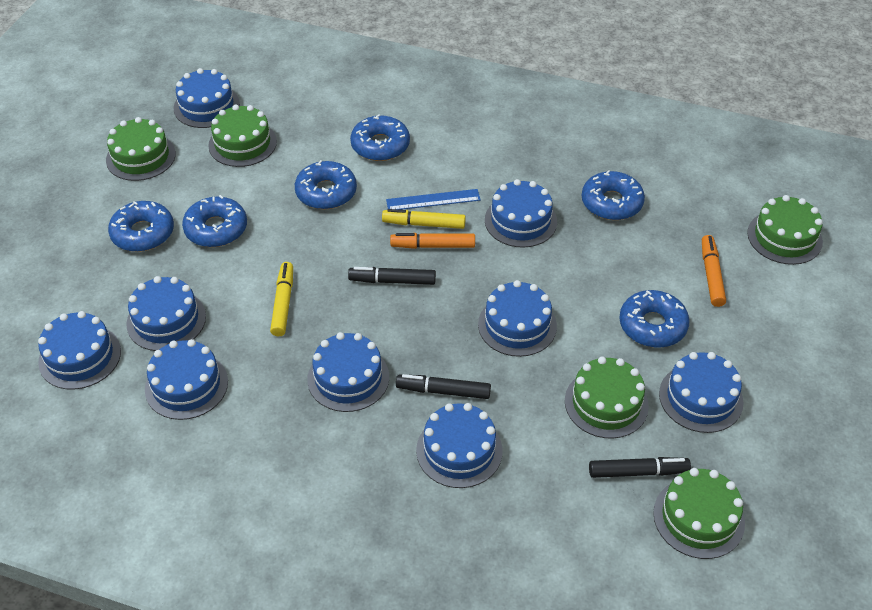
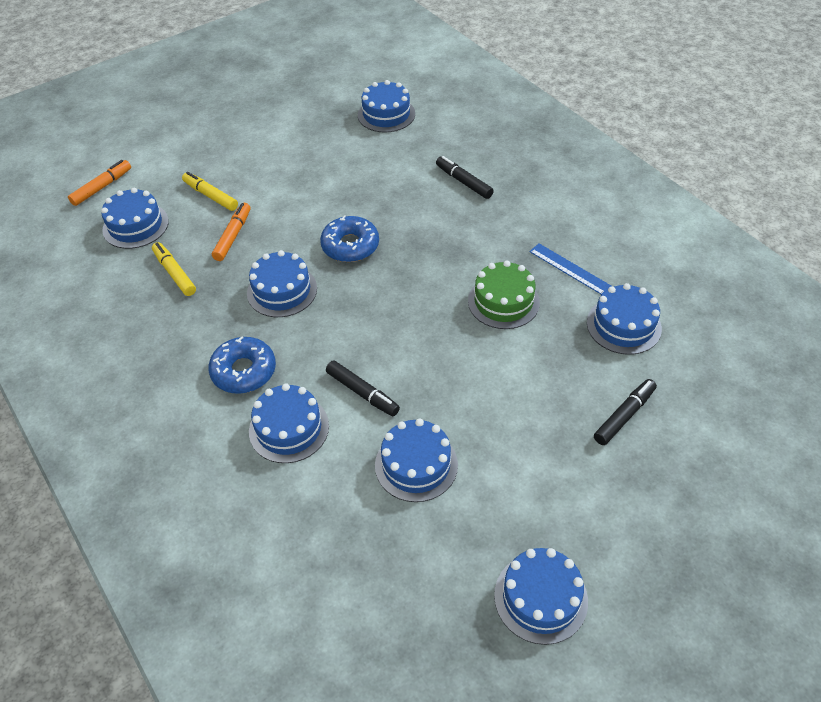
blue cake: [38,311,121,390] [126,276,206,351] [145,339,228,420] [174,68,240,128] [307,332,389,412] [416,403,503,488] [478,280,557,357] [485,179,557,248] [659,352,744,433] = 9 -> [101,188,169,249] [247,250,317,317] [249,383,329,463] [358,80,415,132] [375,418,458,502] [494,548,588,645] [587,283,662,355] = 7
blue donut: [108,201,174,252] [182,195,247,247] [295,160,357,209] [350,114,410,161] [582,170,645,220] [619,290,690,348] = 6 -> [208,337,276,394] [320,215,379,262] = 2
green cake: [106,117,176,181] [208,105,277,167] [565,356,649,439] [653,468,745,559] [747,195,823,265] = 5 -> [468,260,540,329] = 1

